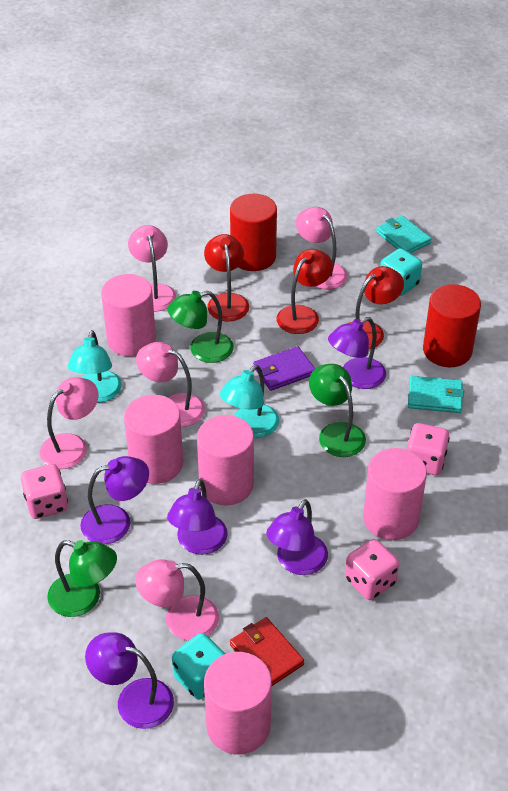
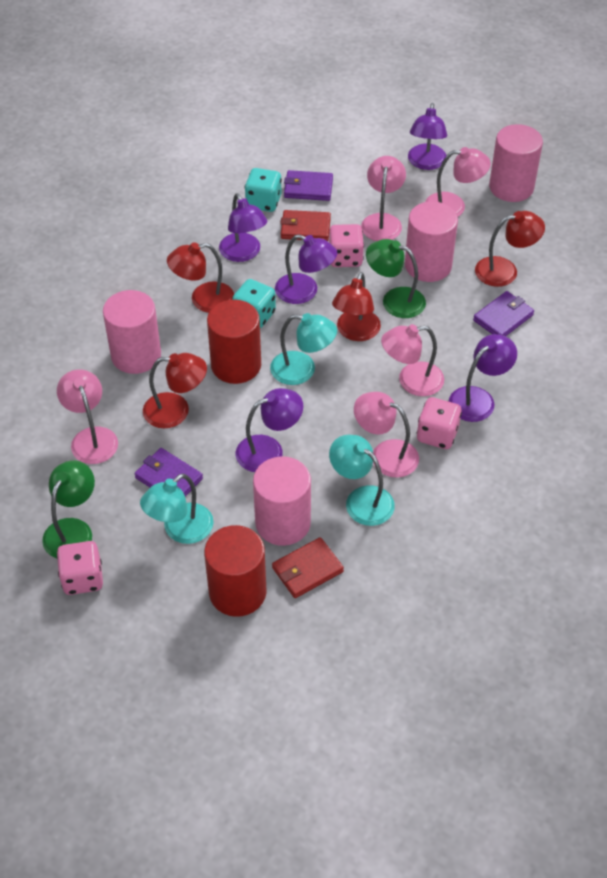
green lamp: [47,540,117,617] [167,291,234,363] [309,364,366,457] = 3 -> [42,460,95,559] [366,239,426,318] = 2
pink cylinder: [101,274,156,356] [124,395,183,484] [197,415,254,505] [204,652,272,755] [363,448,427,540] = 5 -> [103,290,161,374] [253,456,311,546] [405,201,458,282] [489,124,543,202] = 4
purple wallet: [253,346,315,391] = 1 -> [135,448,203,496] [284,170,333,201] [473,291,534,336] = 3
red lamp: [204,234,249,321] [277,249,333,334] [347,266,404,349] = 3 -> [143,353,207,428] [167,242,234,313] [332,272,381,341] [475,211,545,287] = 4
red wallet: [230,617,304,686] = 1 -> [272,537,344,598] [280,210,331,241] = 2
turquoise lamp: [68,330,122,402] [220,365,279,438] = 2 -> [140,474,214,544] [270,313,337,385] [329,435,395,526] = 3
turquoise wallet: [376,215,431,253] [408,376,464,413] = 2 -> none = 0

